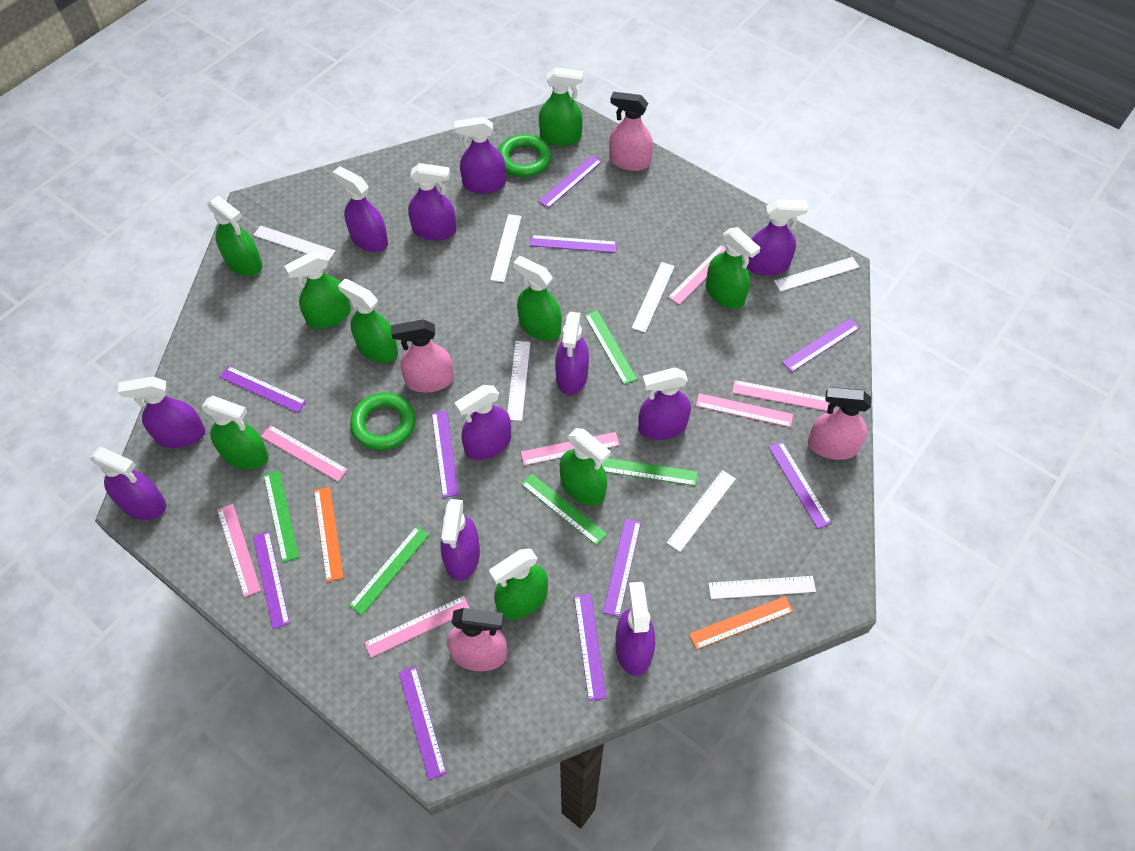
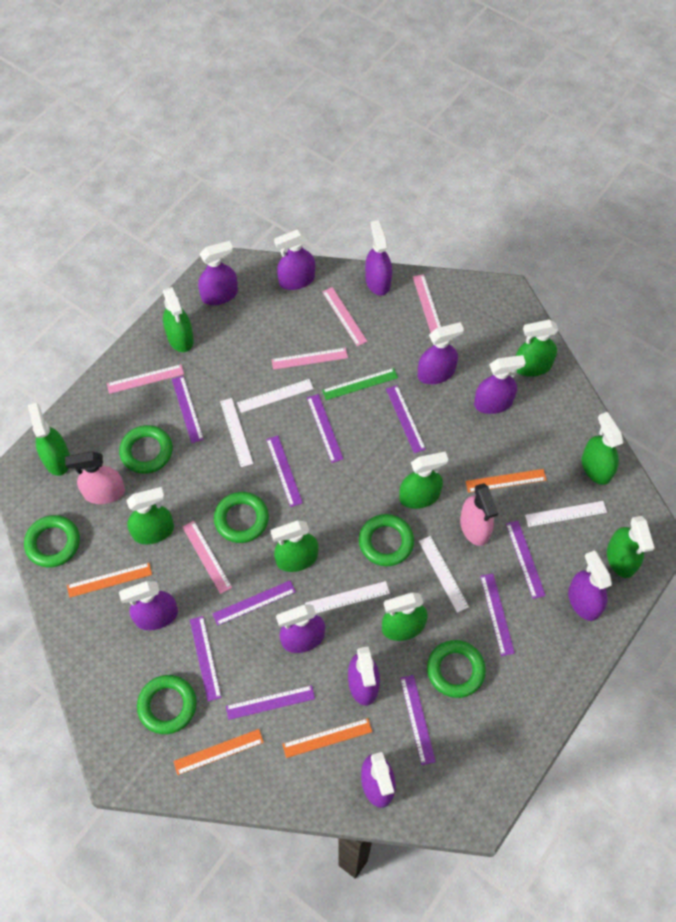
green ring: [350,392,416,450] [498,134,552,178] = 2 -> [24,515,80,568] [119,425,173,474] [137,675,197,734] [214,492,269,543] [359,514,414,566] [427,640,486,698] = 6
green ruler: [264,470,299,562] [349,526,429,615] [521,474,607,545] [585,310,637,385] [601,458,698,486] = 5 -> [322,368,398,400] = 1
orange ruler: [314,487,343,582] [689,596,793,650] = 2 -> [67,563,152,598] [173,729,264,775] [282,718,372,758] [465,469,546,493] = 4
pink ruler: [217,504,261,597] [261,425,348,481] [364,596,470,658] [521,432,620,466] [668,245,726,305] [696,393,793,427] [732,380,828,411] = 7 -> [107,364,184,394] [183,521,232,594] [271,348,348,370] [322,287,368,346] [413,274,441,332] = 5
pink spray bottle: [391,319,454,393] [447,608,507,671] [609,92,653,171] [808,387,871,460] = 4 -> [65,451,125,504] [460,483,498,546] = 2
purple spray bottle: [90,447,166,520] [118,377,205,448] [333,166,388,252] [408,163,456,240] [440,499,480,581] [455,117,506,194] [455,385,511,460] [555,312,589,395] [615,582,655,676] [638,367,691,440] [747,199,808,276] = 11 -> [119,581,178,630] [198,241,238,305] [274,229,315,290] [276,605,325,653] [348,647,380,706] [361,752,396,808] [365,220,392,296] [418,322,464,384] [474,355,526,414] [568,550,612,621] = 10
white ruler: [254,225,335,261] [490,214,522,282] [507,341,530,421] [632,262,675,333] [667,470,736,552] [708,576,816,599] [774,257,859,292] = 7 -> [220,398,253,467] [237,379,314,413] [305,581,390,613] [419,536,469,613] [525,501,607,527] = 5

